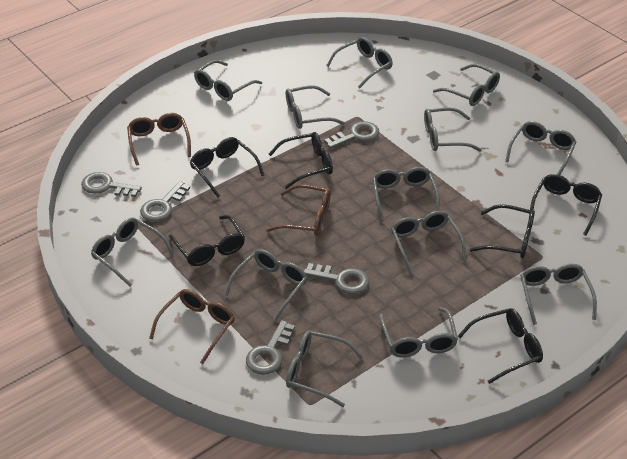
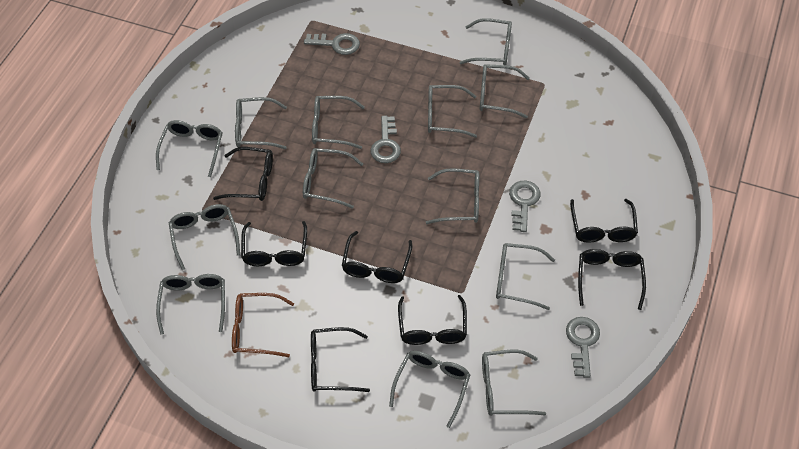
black glasses: [169,215,245,266] [190,137,265,197] [269,132,333,189] [458,308,543,384] [470,204,535,258] [529,174,602,236] = 6 -> [213,147,273,201] [241,221,307,266] [311,327,370,392] [342,231,412,283] [398,295,467,345] [570,199,638,243] [578,249,646,310] = 7
brown glasses: [127,113,191,166] [149,289,235,364] [266,184,331,236] = 3 -> [232,293,294,357] = 1
grey key: [81,172,142,197] [140,181,190,222] [246,320,295,375] [304,263,369,294] [324,121,379,149] = 5 -> [304,33,360,55] [370,116,401,163] [509,180,541,232] [566,317,600,378] = 4

